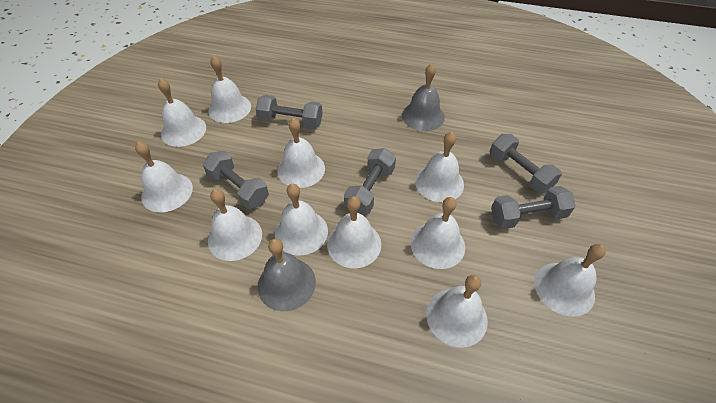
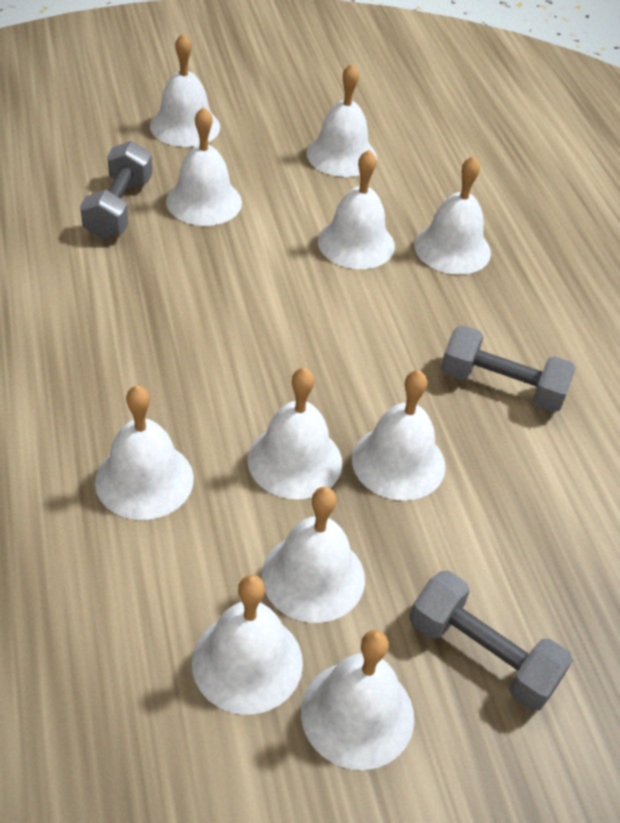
grey bell: [258,239,316,311] [402,64,445,131] = 2 -> none = 0
grey dumbbell: [203,151,269,209] [256,95,322,129] [344,148,396,215] [489,134,562,193] [491,186,576,229] = 5 -> [80,141,152,239] [410,571,573,711] [441,325,576,412] = 3

